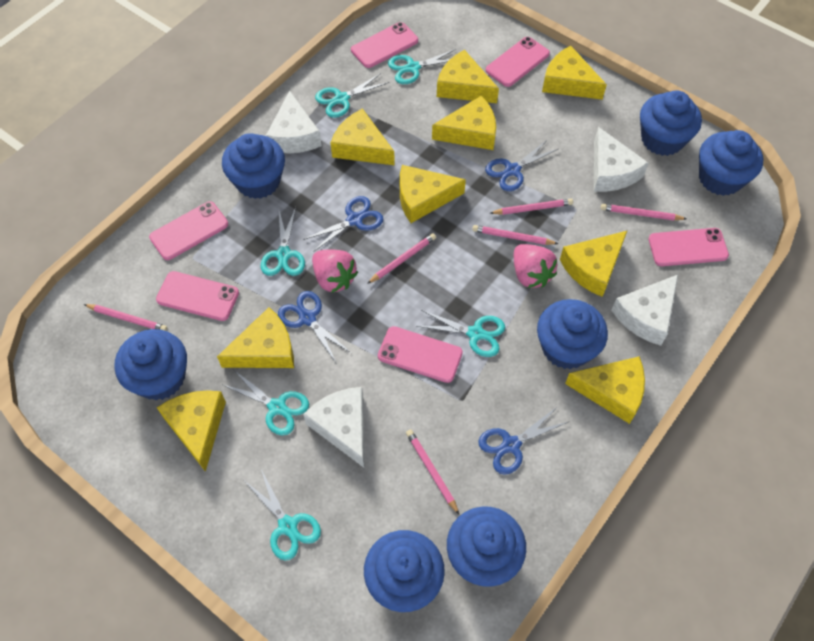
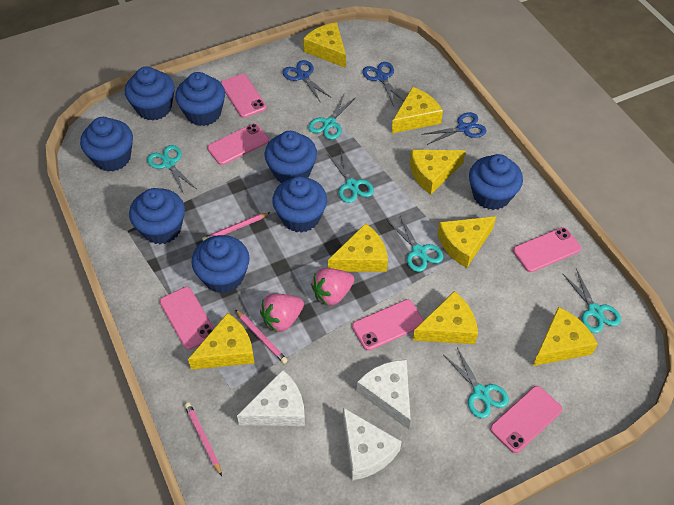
blue cupcake: [115,329,187,400] [222,133,285,199] [364,530,445,612] [447,506,526,587] [537,299,608,369] [640,90,702,156] [699,130,763,196] = 7 -> [80,117,133,172] [125,66,175,120] [129,188,185,244] [175,72,225,126] [191,235,250,293] [265,131,317,183] [272,176,327,233] [469,154,523,210] = 8
blue scissors: [278,291,351,364] [303,196,384,252] [478,407,568,475] [485,139,558,191] = 4 -> [282,60,332,103] [362,62,404,106] [421,112,486,145] = 3
pink pencil: [84,304,167,331] [367,233,436,284] [406,429,459,515] [472,225,558,245] [490,199,573,215] [601,204,686,220] = 6 -> [185,403,222,476] [202,212,271,241] [235,309,288,364] = 3
white cheese: [266,91,322,153] [303,387,364,468] [594,127,649,192] [611,275,678,346] = 4 -> [237,370,305,426] [343,408,402,481] [357,360,411,429] = 3
yellow cheese: [157,390,226,472] [217,307,294,368] [331,108,395,165] [400,165,466,223] [432,95,496,150] [437,50,499,103] [542,46,607,100] [560,230,628,297] [565,356,645,424] = 9 -> [188,313,255,370] [303,22,346,68] [328,223,388,272] [392,87,443,133] [410,150,466,194] [413,291,478,344] [438,216,496,268] [533,307,598,366] = 8

